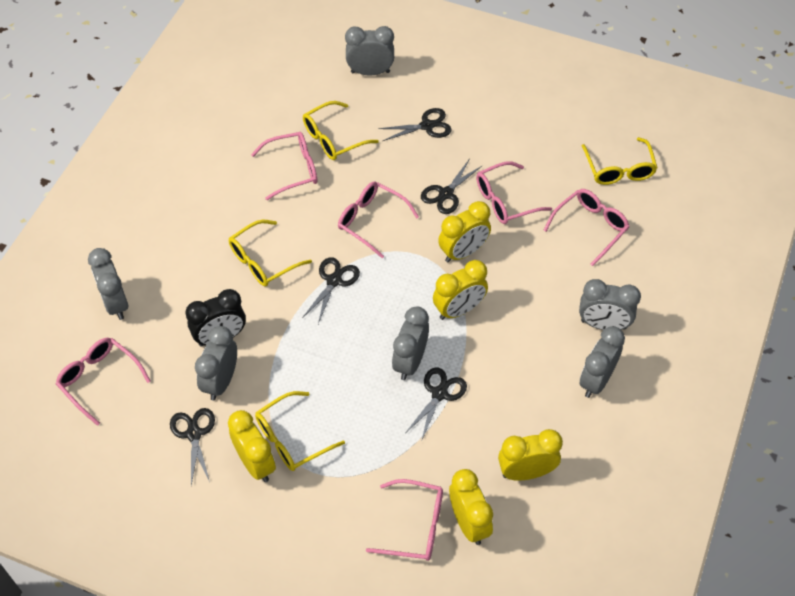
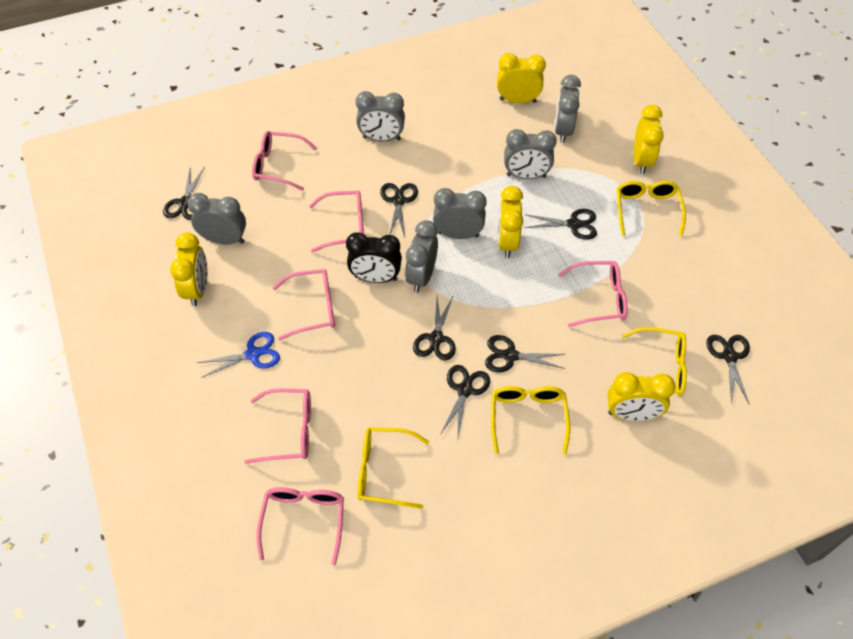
black scissors: [170,408,215,486] [302,257,360,324] [378,108,452,141] [406,367,467,442] [421,158,483,214] = 5 -> [163,167,205,220] [380,183,418,237] [413,295,456,361] [440,365,490,438] [485,335,565,373] [525,209,597,240] [706,335,750,405] = 7
blue scissors: none = 0 -> [197,332,280,378] = 1

